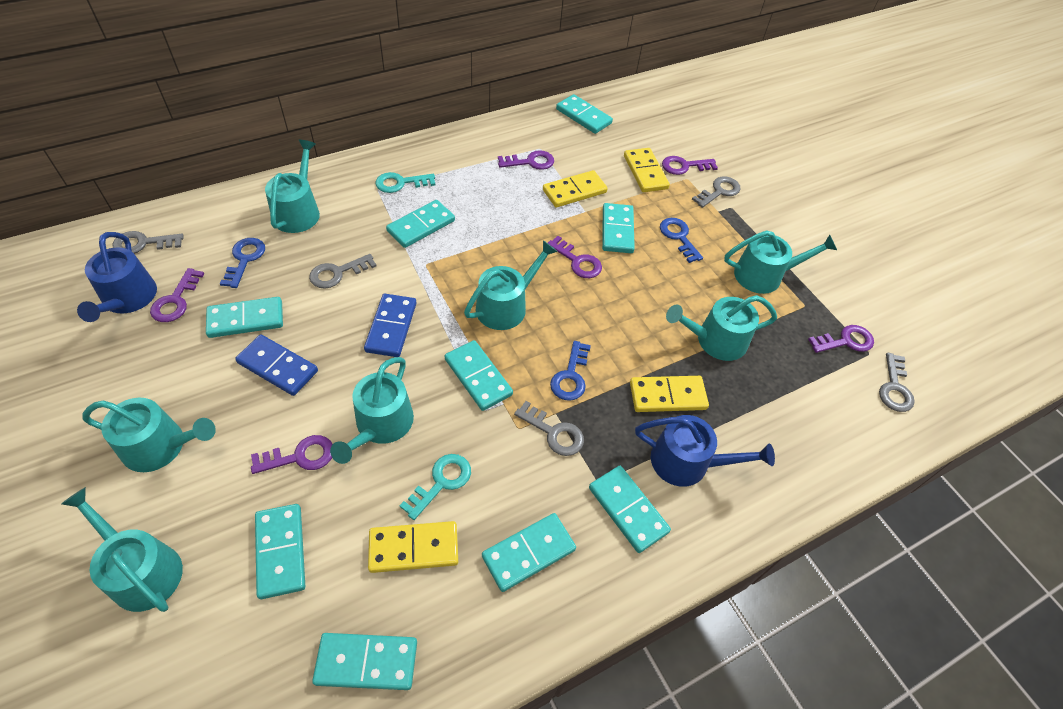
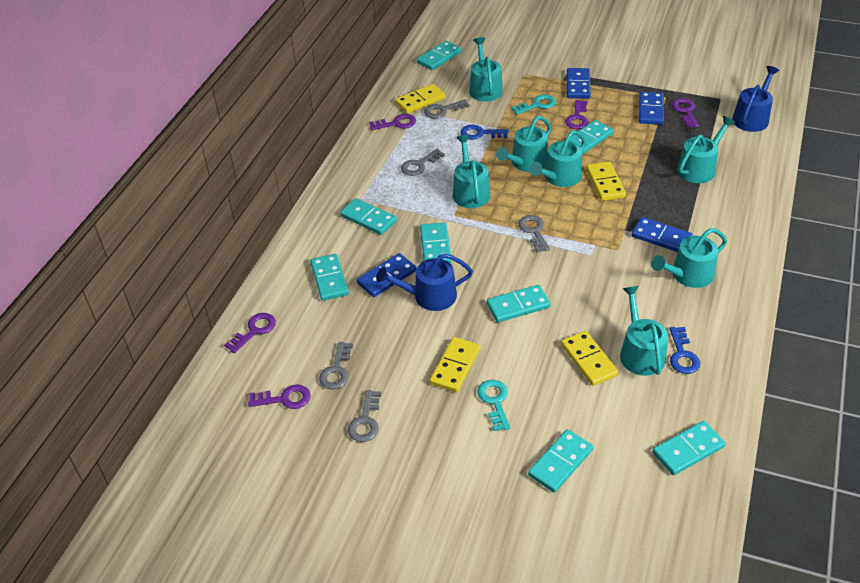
blue domino: [235,335,318,396] [364,294,417,357] = 2 -> [357,253,417,297] [567,68,591,99] [631,217,693,252] [639,92,664,125] = 4
blue key: [220,238,265,288] [550,341,591,401] [660,218,703,263] = 3 -> [460,125,509,140] [669,327,700,374] = 2
purple key: [150,268,204,322] [251,435,333,474] [498,150,554,170] [548,236,602,278] [662,156,718,175] [808,325,874,353] = 6 -> [224,313,276,353] [248,384,311,409] [369,114,416,130] [565,100,588,129] [672,98,699,128] = 5
turquoise domino: [206,297,283,338] [255,504,305,599] [312,633,417,690] [386,200,455,248] [445,340,513,411] [482,513,576,592] [556,94,613,134] [589,466,671,553] [602,203,635,253] = 9 -> [310,254,349,301] [340,198,397,235] [417,41,462,70] [420,222,452,263] [487,285,551,322] [528,429,593,493] [564,120,614,155] [653,421,725,475] = 8

